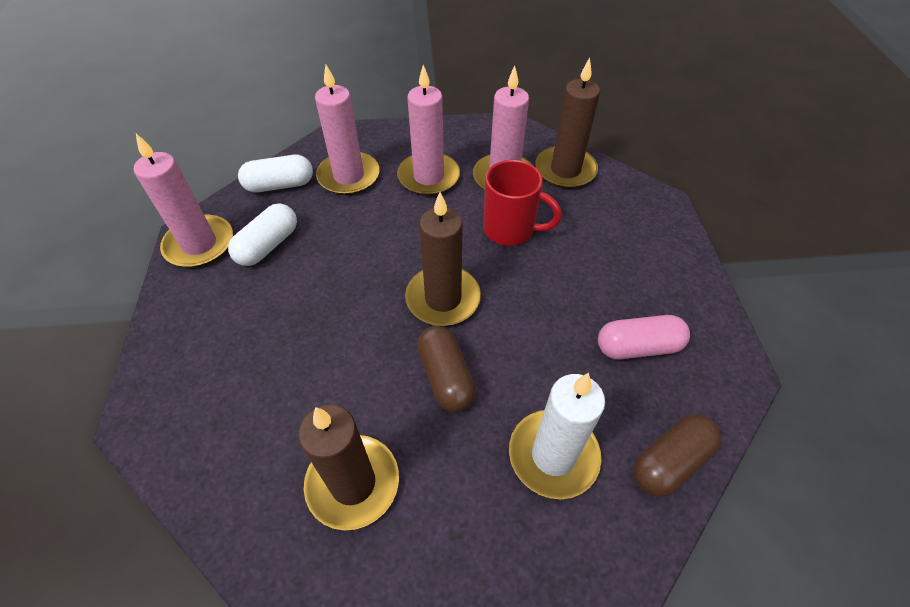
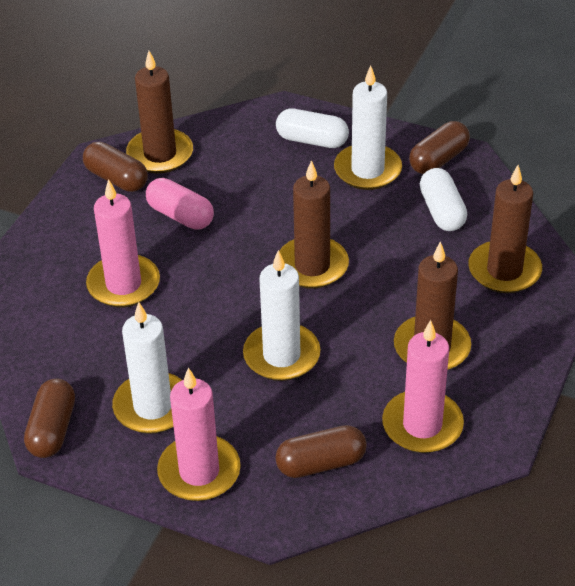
brown candle: [299,405,399,530] [405,192,481,326] [536,58,600,189] = 3 -> [126,51,193,173] [279,160,349,289] [394,241,471,370] [468,165,542,293] = 4
brown capsule: [417,326,476,412] [633,414,721,497] = 2 -> [24,379,75,458] [83,142,148,192] [275,425,367,478] [409,121,470,174] = 4
pink candle: [134,134,233,268] [315,65,380,195] [397,65,460,196] [473,66,531,190] = 4 -> [86,179,160,307] [157,367,241,501] [382,320,464,453] = 3
red mug: [483,160,562,246] = 1 -> none = 0
white candle: [509,373,605,499] = 1 -> [112,302,182,434] [243,250,321,381] [334,66,402,190] = 3

